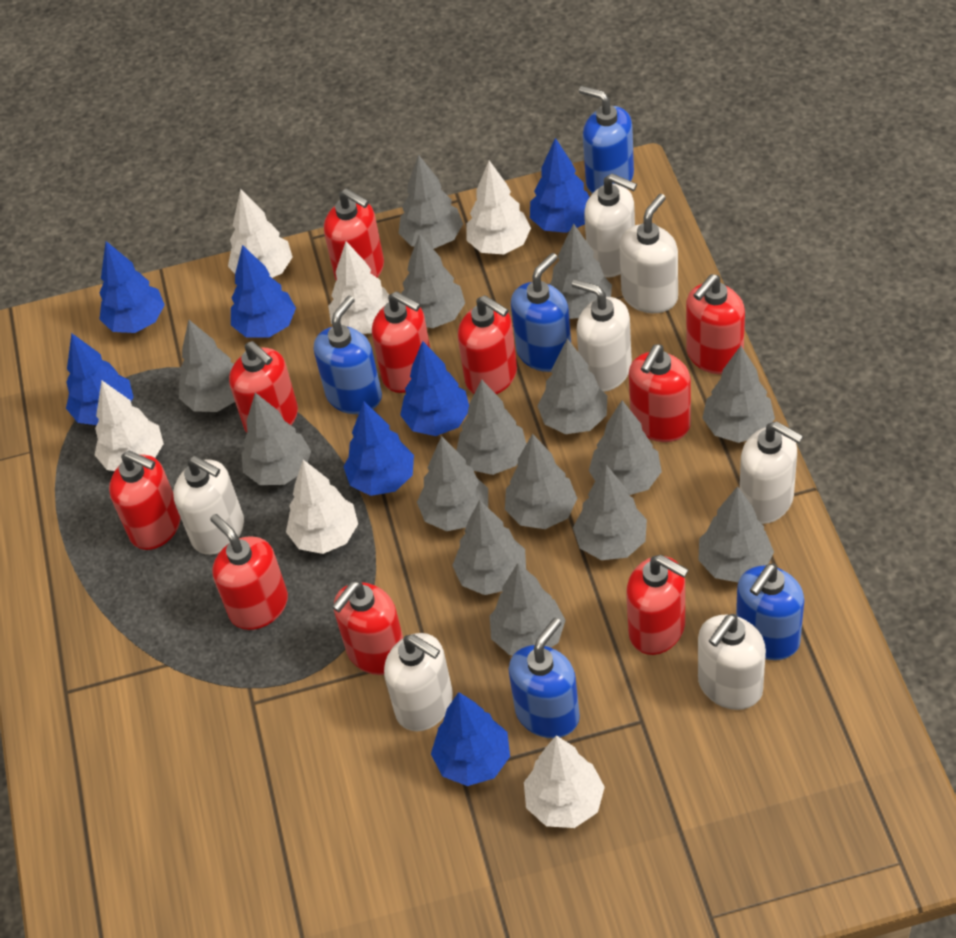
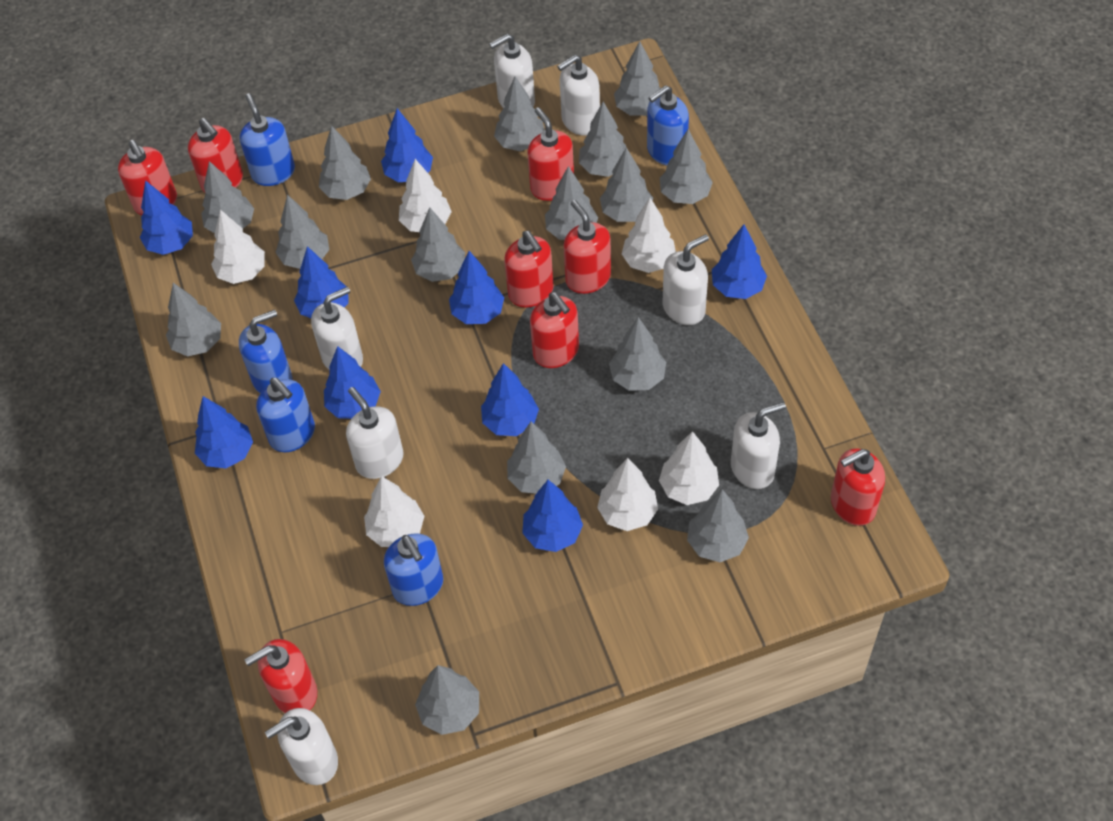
blue tree: [66,333,134,425] [99,241,165,333] [231,245,296,338] [344,401,414,496] [400,341,469,436] [431,692,510,786] [530,138,590,233] = 7 -> [140,180,193,255] [195,396,253,468] [294,246,348,318] [324,346,381,419] [381,108,433,182] [449,251,504,324] [481,363,539,436] [522,480,583,552] [712,224,767,299] = 9
red soap dispenser: [109,451,180,550] [210,514,288,630] [229,341,298,433] [324,188,384,281] [332,581,403,675] [372,291,430,393] [458,295,517,394] [626,555,689,655] [629,344,691,442] [686,274,745,374] = 10 -> [118,140,177,216] [188,118,243,192] [245,639,317,713] [504,231,554,308] [527,107,574,201] [530,292,579,368] [563,200,611,294] [831,448,885,526] = 8

